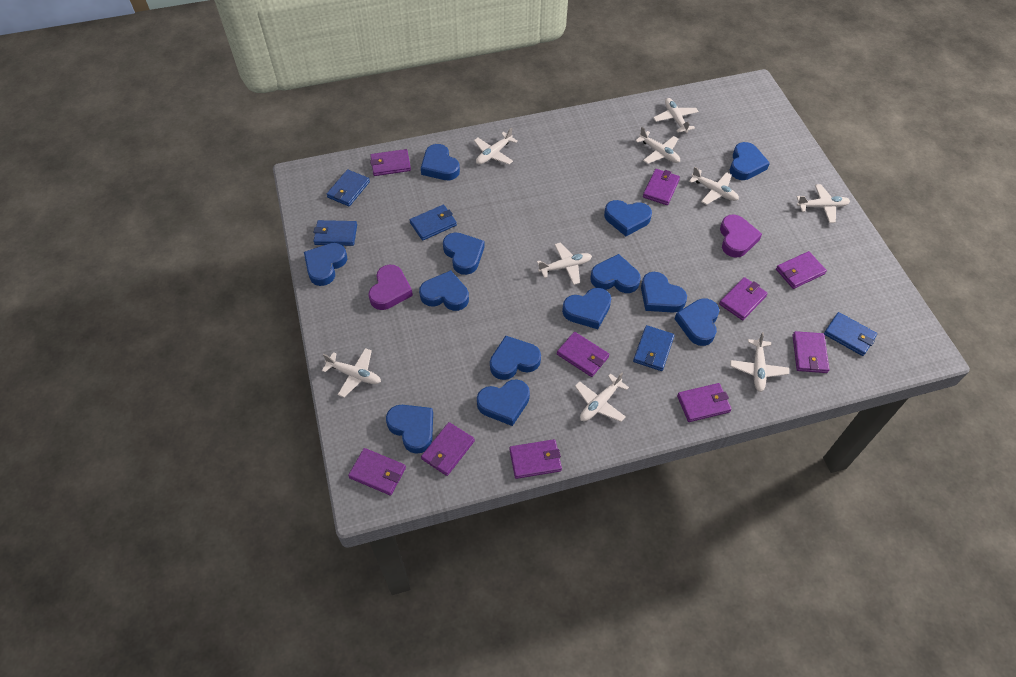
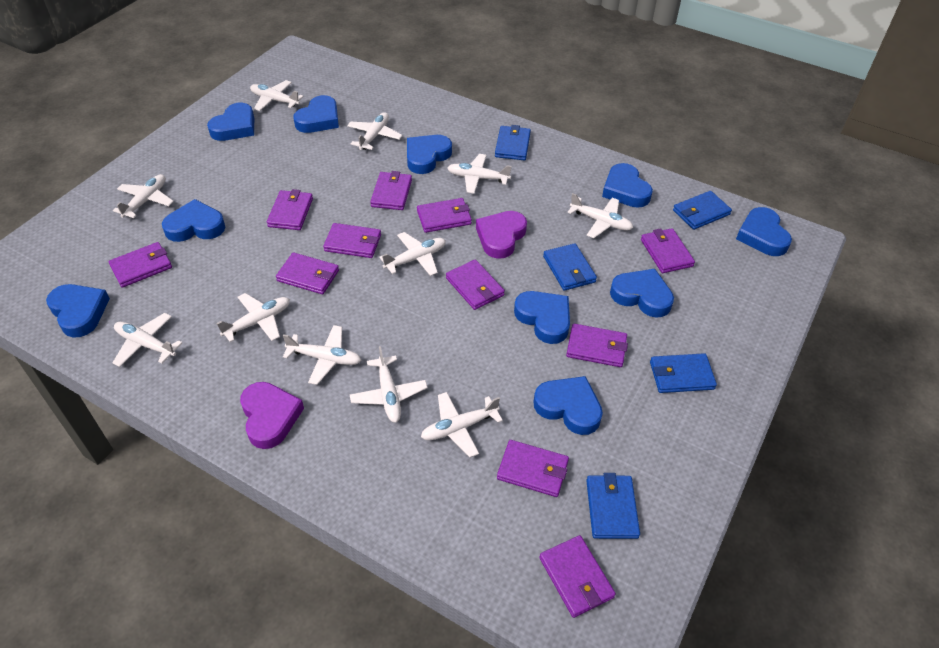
blue heart: [304,243,347,286] [386,405,433,454] [419,270,469,311] [421,144,460,180] [443,232,485,275] [477,379,530,426] [490,336,541,380] [562,288,611,329] [590,254,641,293] [604,200,652,236] [641,272,687,313] [675,298,719,346] [730,142,770,180] = 13 -> [46,284,110,338] [162,199,225,242] [207,103,254,141] [293,95,339,133] [407,135,452,174] [514,291,570,344] [533,376,603,435] [602,163,653,208] [610,269,674,318] [736,207,792,256] = 10
purple wallet: [348,448,406,496] [370,149,411,176] [421,422,475,476] [510,439,562,479] [557,332,609,377] [643,169,680,205] [677,383,732,422] [719,277,768,320] [776,251,827,289] [793,331,829,373] = 10 -> [109,242,172,288] [267,189,313,230] [276,252,339,294] [323,223,381,258] [370,171,412,210] [417,198,472,233] [446,259,505,310] [497,440,569,497] [539,535,616,618] [566,324,628,367] [641,228,695,273] = 11
white plane: [322,348,381,397] [474,127,518,164] [537,243,592,285] [575,372,629,422] [635,127,680,164] [653,98,699,133] [689,167,739,205] [730,332,789,392] [797,184,850,223] = 9 -> [112,313,182,367] [113,174,174,218] [216,293,290,342] [250,80,304,111] [282,325,361,385] [347,112,403,150] [350,346,428,423] [379,232,446,276] [421,392,503,458] [447,154,512,194] [567,193,633,238] = 11

